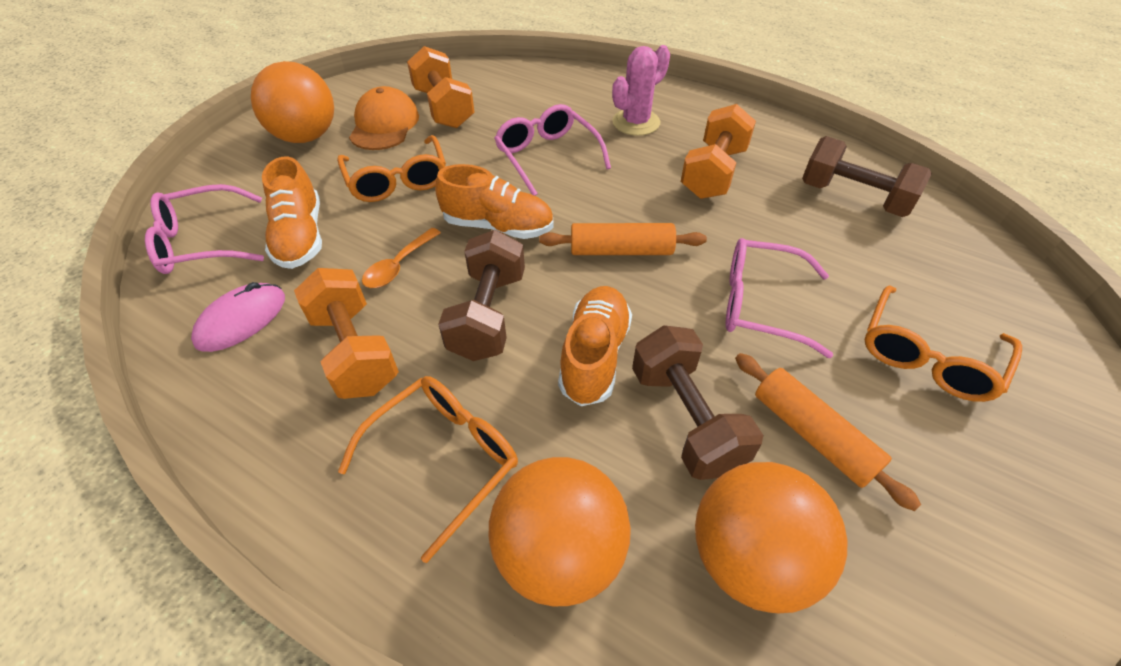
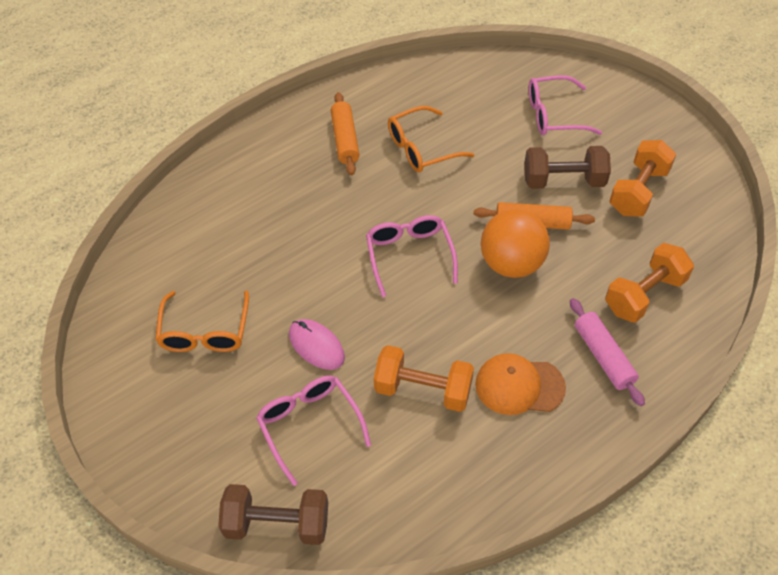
brown dumbbell: [438,230,525,361] [632,325,763,480] [802,136,932,217] = 3 -> [218,484,328,545] [524,146,611,189] = 2
orange ball: [251,61,334,143] [489,457,631,606] [695,462,848,613] = 3 -> [481,209,550,278] = 1
orange glasses: [337,135,446,202] [338,376,518,563] [865,286,1022,402] = 3 -> [155,291,249,352] [388,106,475,173] = 2
orange shoe: [262,157,322,269] [435,164,554,239] [558,286,632,406] = 3 -> none = 0
orange spoon: [362,228,441,288] = 1 -> none = 0
pink cactus: [612,45,670,136] = 1 -> none = 0
pink rolling pin: none = 0 -> [570,298,645,406] = 1

